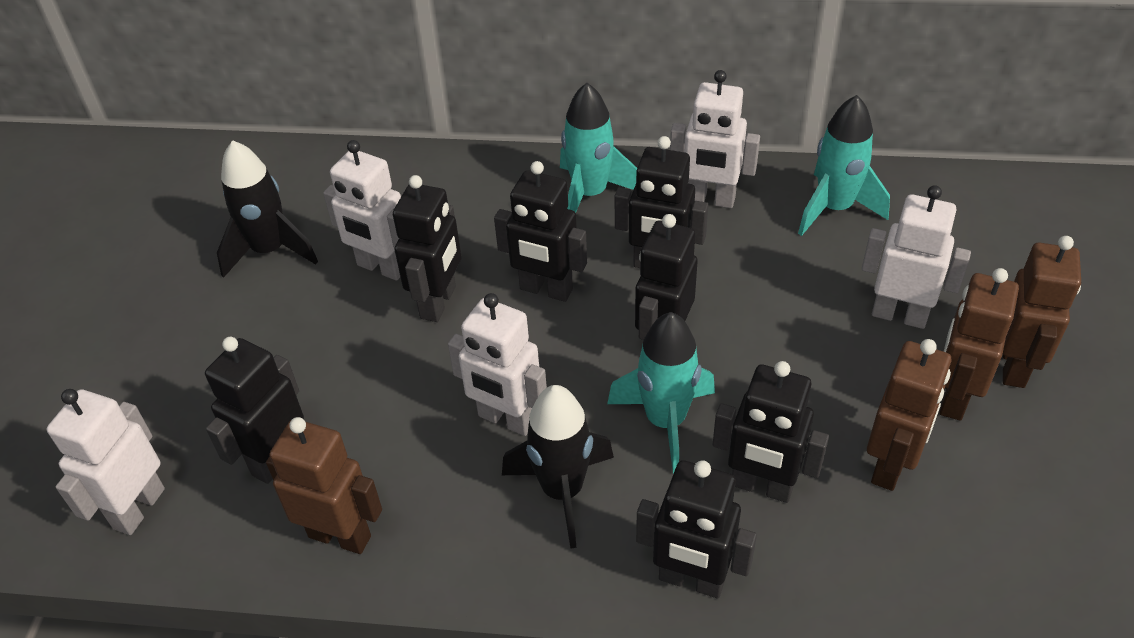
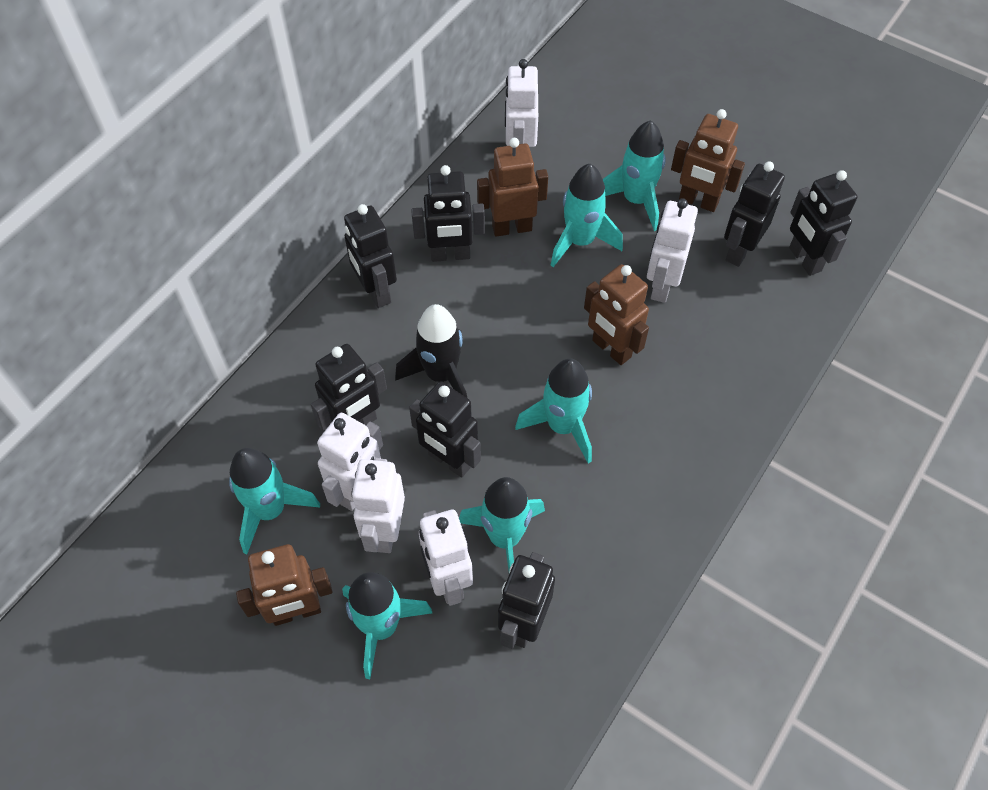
black rocket: [217,140,318,278] [502,385,614,549] = 2 -> [395,304,467,398] = 1
turquoise rocket: [560,83,637,213] [607,312,715,474] [798,95,890,236] = 3 -> [229,448,320,554] [342,572,432,679] [459,477,545,570] [515,359,592,463] [551,164,623,267] [603,120,666,231] = 6

